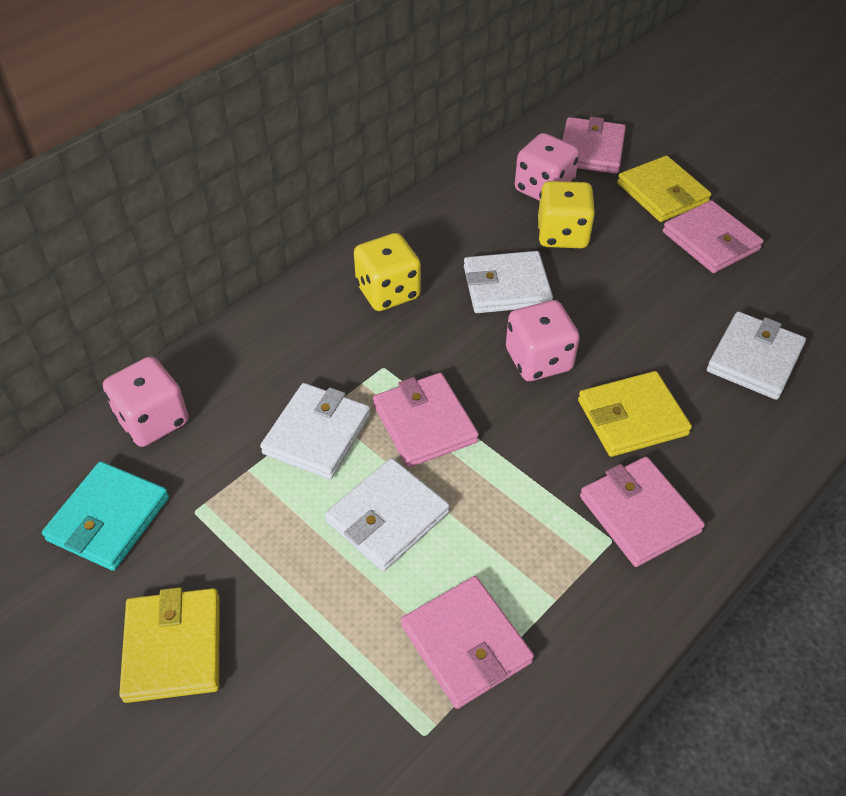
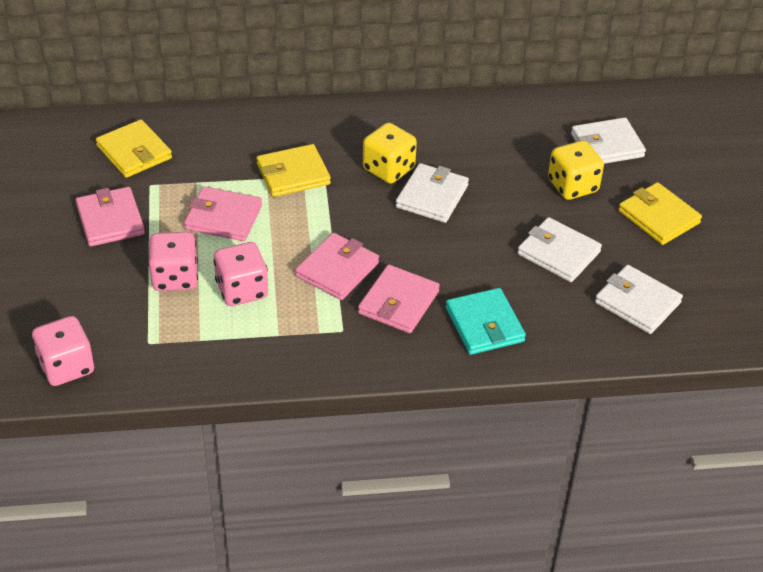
pink wallet: [373,373,479,468] [401,576,534,709] [562,117,626,174] [580,457,705,567] [663,200,763,273] = 5 -> [76,187,145,246] [184,186,262,241] [295,233,379,300] [358,265,440,333] = 4

